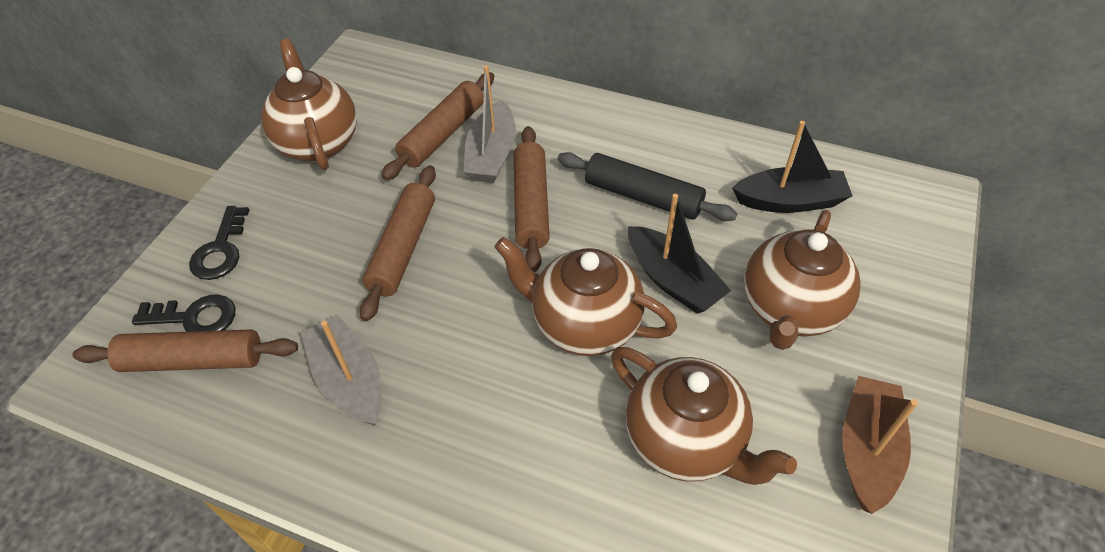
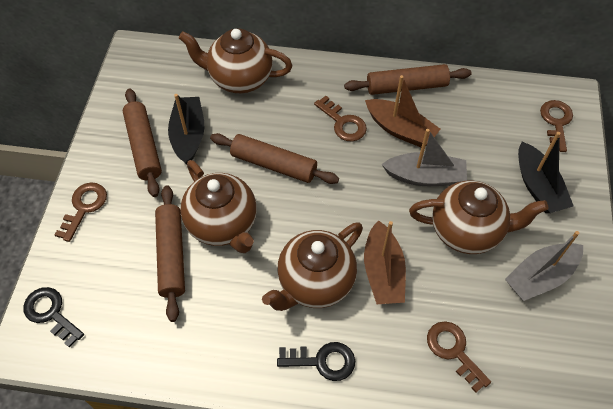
black rolling pin: [558,152,737,221] = 1 -> none = 0
brown boat: [842,376,918,514] = 1 -> [364,220,406,304] [365,75,440,147] = 2
brown key: none = 0 -> [55,183,107,242] [314,96,367,141] [427,321,491,393] [540,100,573,152] = 4

